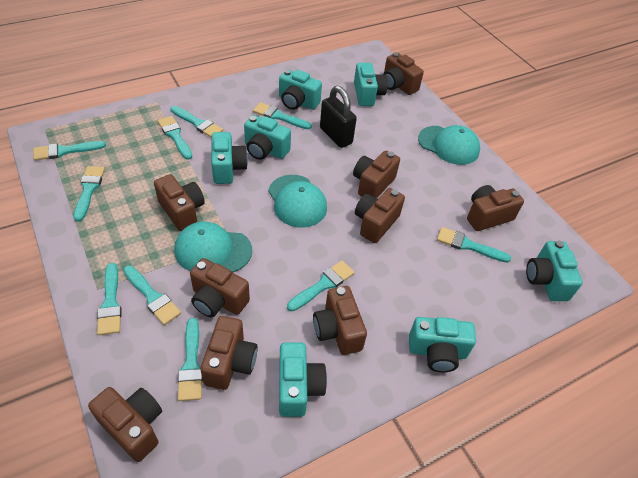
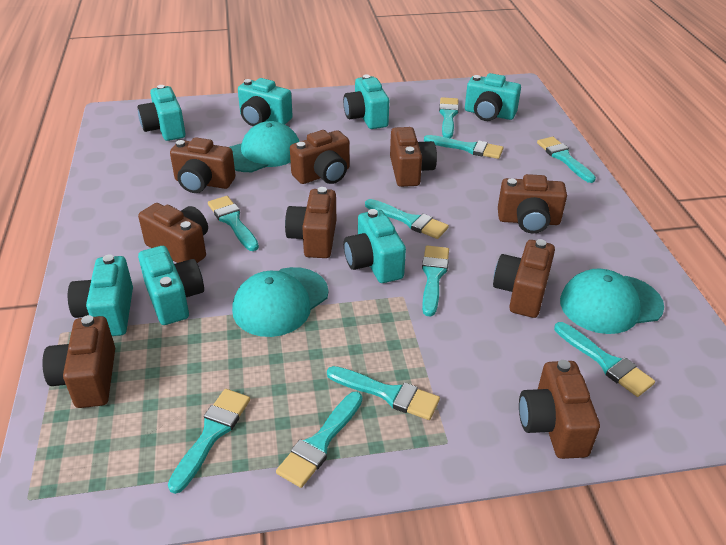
black padlock: [320,86,357,148] = 1 -> none = 0

